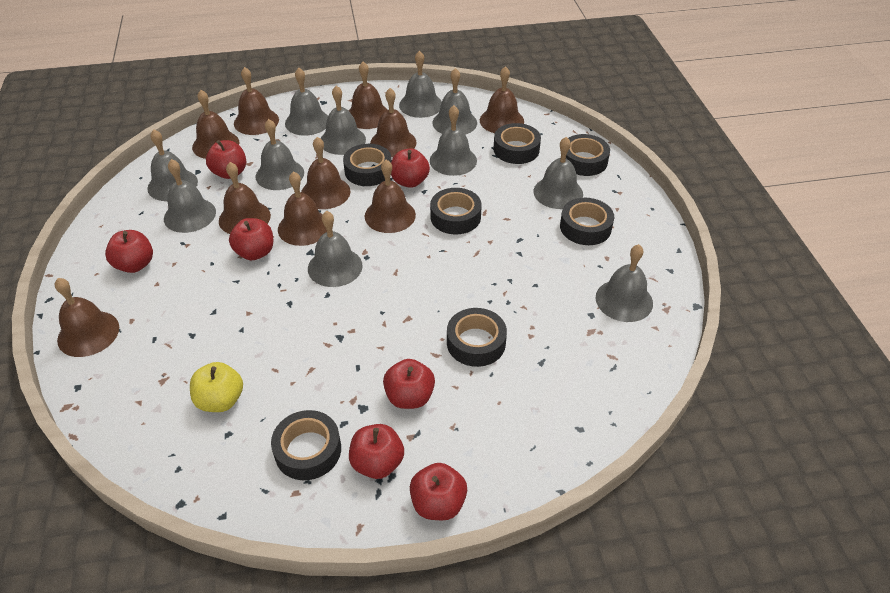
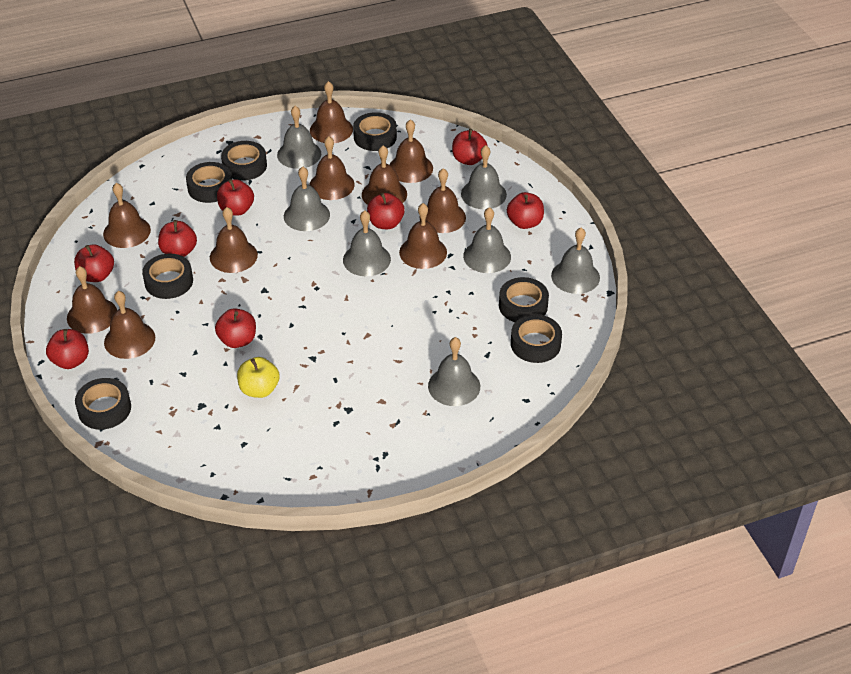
grey bell: [147,129,198,201] [164,159,216,233] [256,119,304,190] [285,68,328,136] [308,211,363,287] [321,86,366,155] [399,51,442,118] [430,105,477,176] [432,68,477,135] [533,137,583,209] [595,244,653,322] = 11 -> [277,106,321,169] [284,166,330,231] [343,210,391,276] [428,337,480,406] [461,145,507,209] [463,207,511,273] [551,228,600,294] = 7
red apple: [105,230,153,273] [206,140,246,179] [229,218,273,260] [349,424,404,479] [383,359,435,409] [391,148,430,188] [410,463,467,520] = 7 -> [46,329,89,369] [74,244,114,282] [158,220,197,257] [215,308,256,348] [217,179,254,216] [367,193,405,229] [452,129,487,165] [507,192,544,229] = 8

